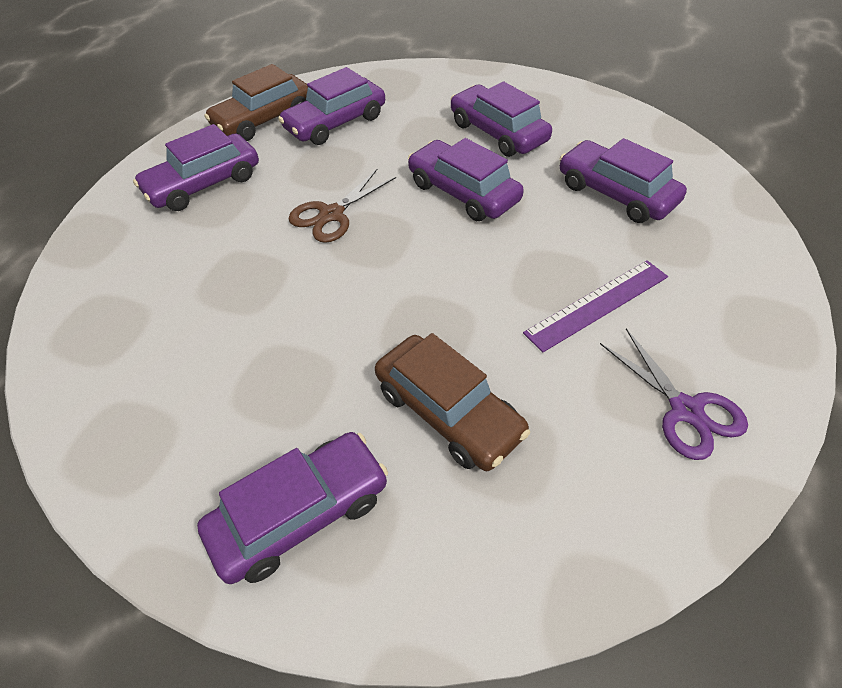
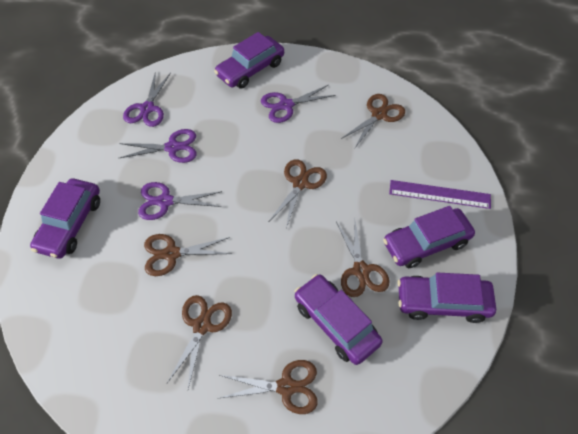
brown car: [204,64,308,141] [375,333,530,471] = 2 -> none = 0
brown scissors: [289,168,396,243] = 1 -> [144,234,232,276] [167,295,232,389] [220,360,317,414] [269,159,327,228] [336,218,389,297] [341,94,405,148] = 6
purple car: [133,124,259,211] [197,432,388,584] [278,67,385,145] [408,138,524,221] [450,81,552,157] [559,138,687,223] = 6 -> [30,179,100,259] [214,32,284,89] [295,274,382,365] [383,206,475,268] [398,273,496,323] = 5
purple scissors: [600,328,748,460] = 1 -> [119,129,197,163] [123,71,171,127] [138,182,222,220] [261,85,336,123] = 4

